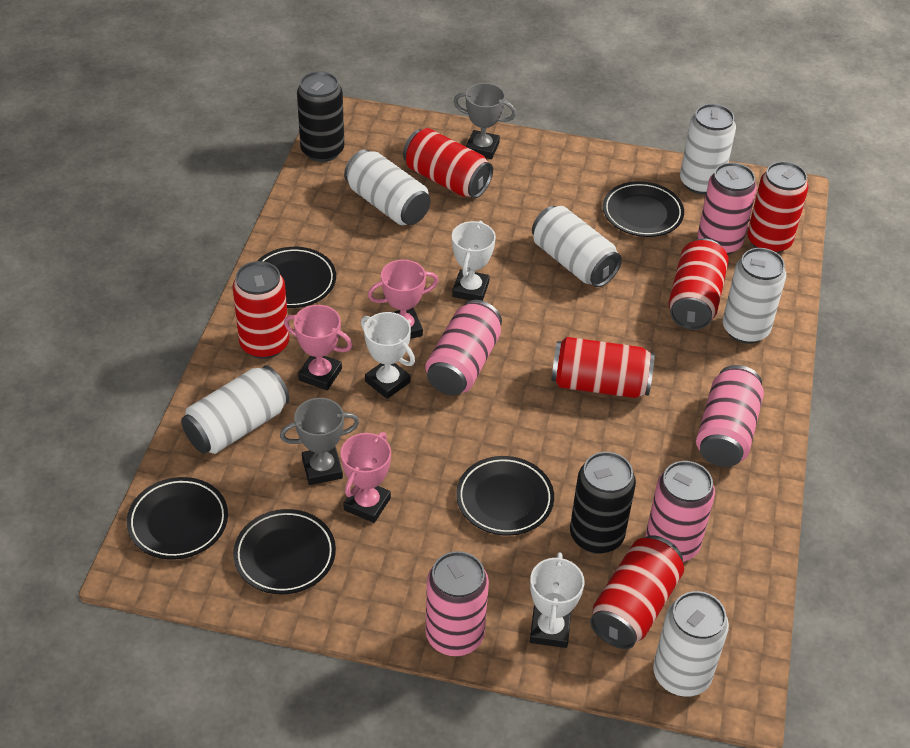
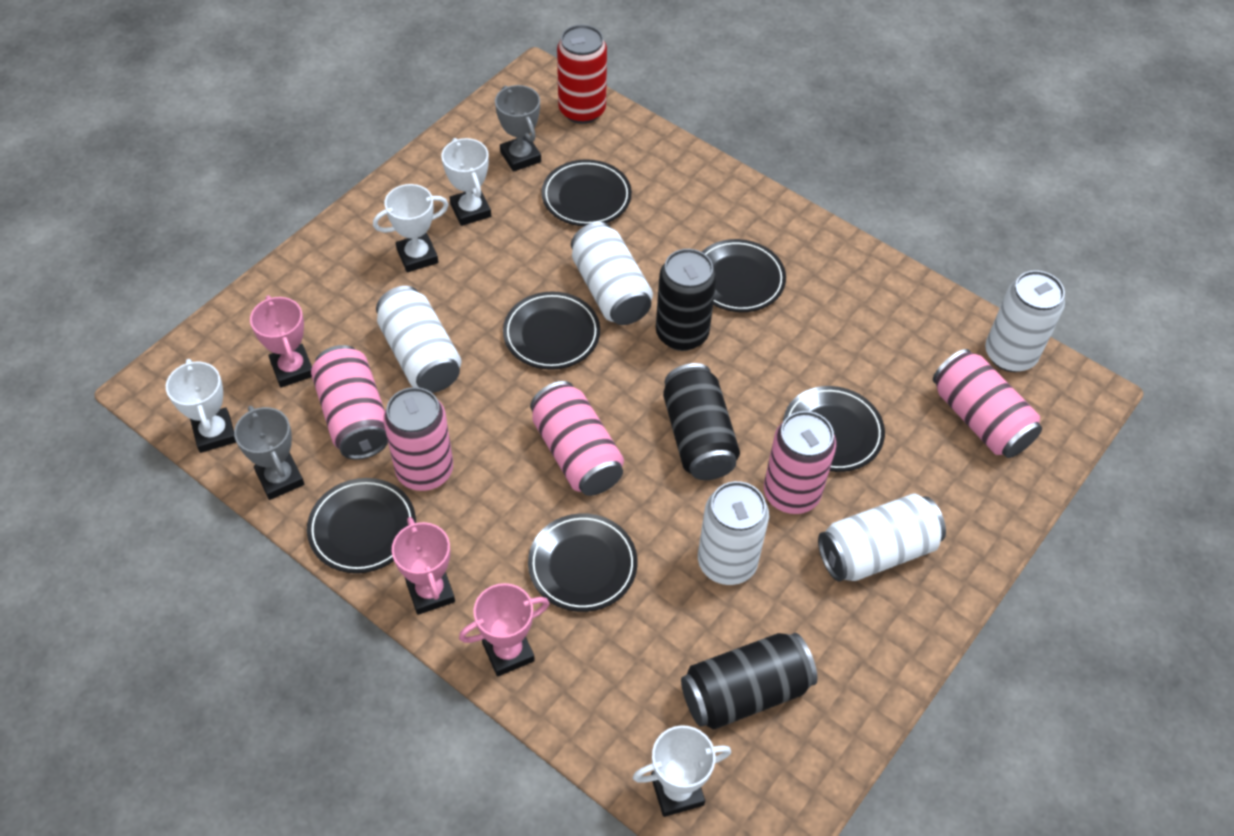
black can: [297,71,344,162] [570,452,636,554] = 2 -> [656,249,717,351] [663,363,740,480] [681,633,818,730] = 3
black plate: [127,477,228,560] [233,509,336,594] [257,247,336,308] [456,456,554,536] [603,181,684,237] = 5 -> [307,478,416,573] [503,291,600,370] [528,513,638,612] [542,159,632,226] [702,239,786,312] [783,386,885,472] = 6
red can: [232,261,289,359] [403,128,493,198] [551,337,655,398] [590,535,684,649] [669,239,729,330] [747,161,808,253] = 6 -> [557,25,607,124] = 1
white can: [181,366,290,454] [344,149,431,225] [532,206,622,287] [653,591,729,697] [680,104,736,195] [723,248,786,344] = 6 -> [376,286,461,393] [571,222,653,325] [698,481,769,585] [818,493,946,582] [985,270,1065,372] = 5
white trophy: [361,312,415,399] [452,220,496,301] [530,553,585,648] = 3 -> [166,359,236,453] [373,184,448,272] [441,138,491,226] [633,725,731,817] = 4

